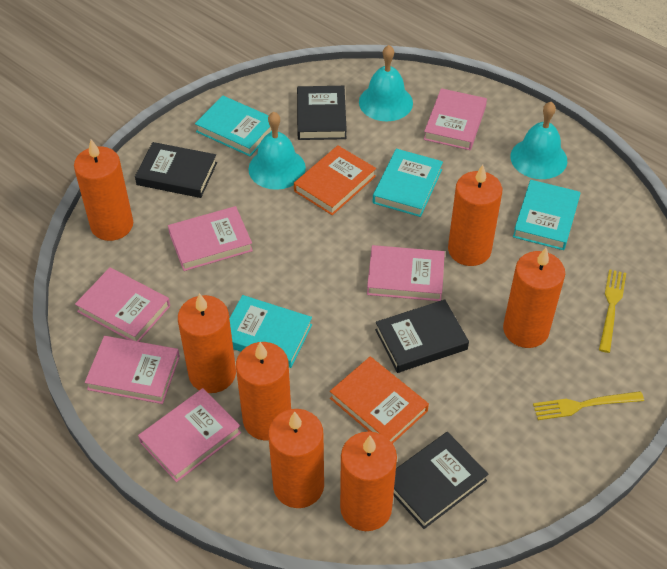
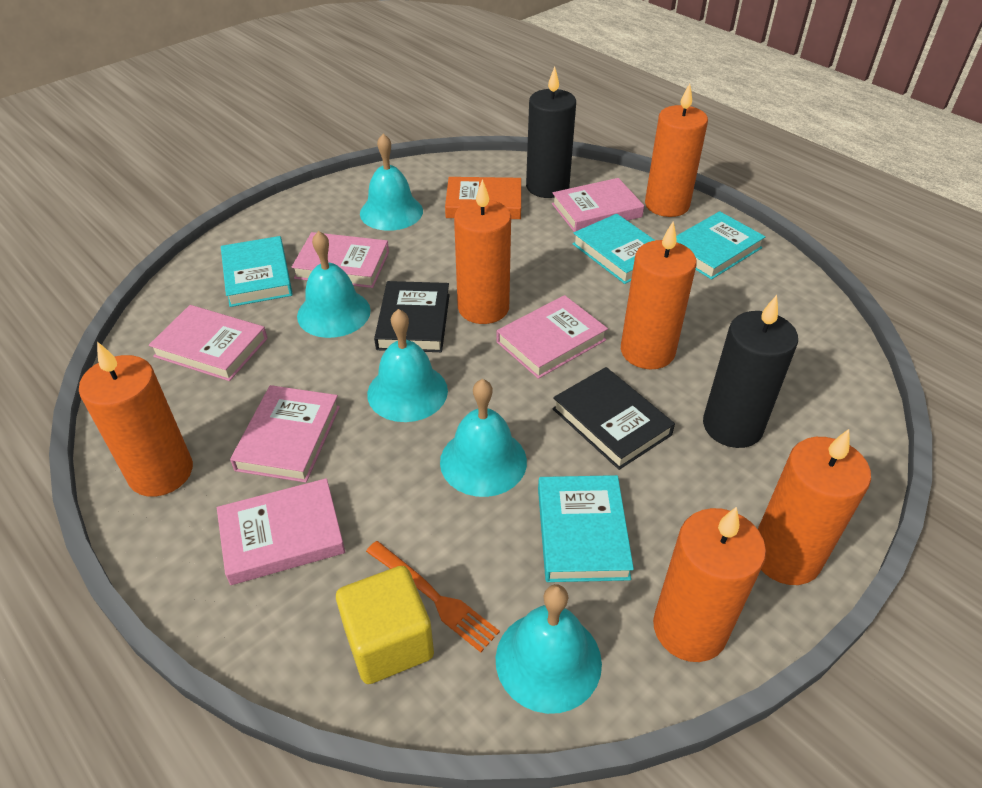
black book: [135,142,217,198] [297,86,347,140] [375,299,469,373] [393,432,489,529] = 4 -> [374,281,450,352] [552,367,675,470] = 2
black candle: none = 0 -> [526,67,576,198] [703,295,798,448] = 2
orange book: [294,145,376,215] [330,357,429,444] = 2 -> [445,177,521,219] = 1
orange candle: [74,140,133,241] [178,293,236,393] [236,342,291,441] [268,409,324,508] [340,431,397,531] [448,165,502,266] [503,248,565,348] = 7 -> [79,342,193,497] [454,179,511,324] [621,221,697,369] [645,83,708,217] [653,507,766,662] [758,429,871,585] = 6
orange fork: none = 0 -> [366,541,500,652] = 1
turquoise bell: [248,112,306,190] [359,45,413,121] [510,102,567,179] = 3 -> [297,231,371,338] [360,134,423,231] [367,309,448,422] [440,379,527,497] [496,584,602,714] = 5
yellow cube: none = 0 -> [336,566,434,684] = 1
yellow fork: [533,391,644,420] [599,269,626,353] = 2 -> none = 0

